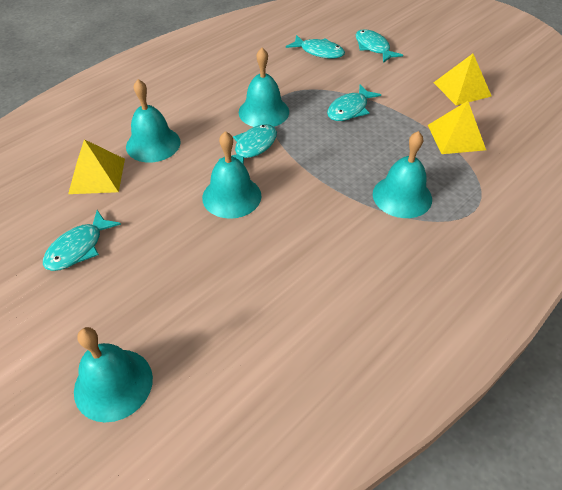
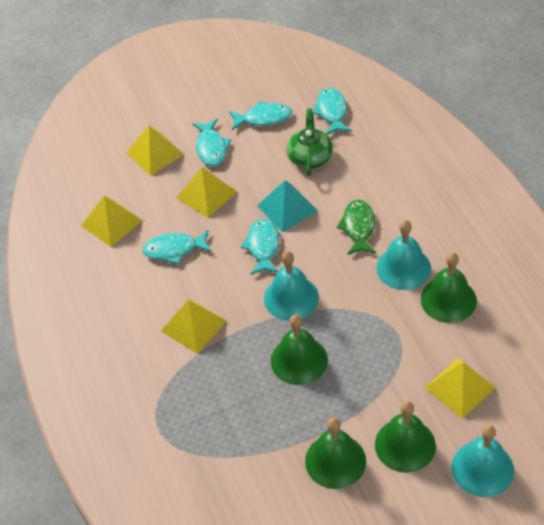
green bell: none = 0 -> [271,315,328,385] [305,417,366,489] [375,401,436,473] [421,252,477,323] = 4
green fish: none = 0 -> [337,200,376,255] = 1
green teapot: none = 0 -> [287,109,333,176] = 1
turquoise bell: [74,327,153,422] [126,79,181,162] [202,131,261,219] [239,48,289,127] [373,131,432,218] = 5 -> [264,251,319,321] [377,220,431,290] [452,425,514,497] = 3
turquoise pyramid: none = 0 -> [257,180,318,232] = 1
yellow pyramid: [68,139,125,194] [428,101,486,154] [433,54,492,105] = 3 -> [81,196,143,247] [127,126,184,176] [161,299,227,353] [177,167,237,218] [425,358,496,419] = 5

